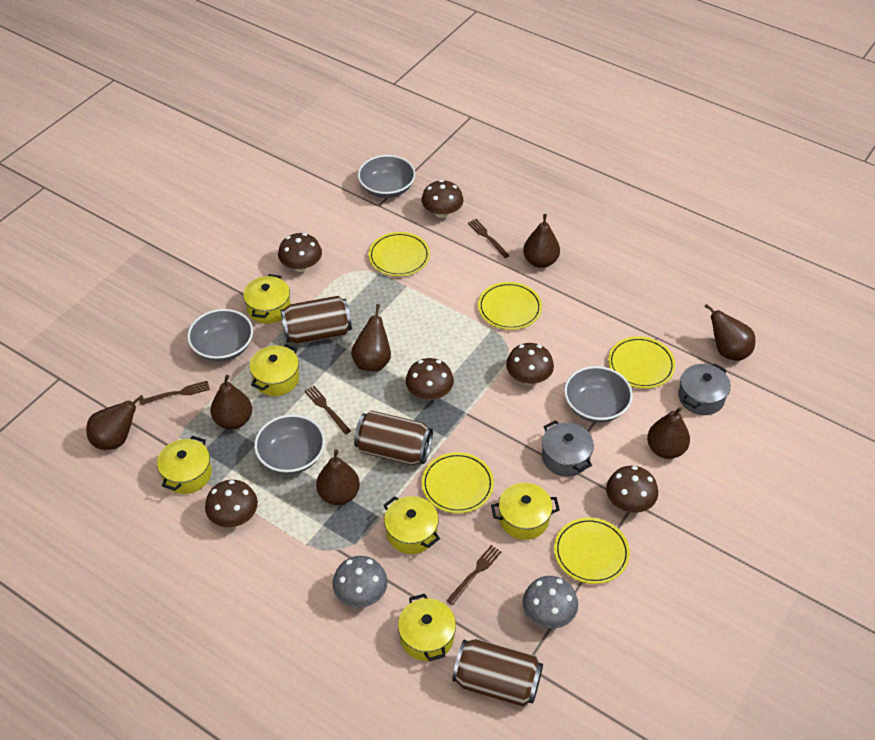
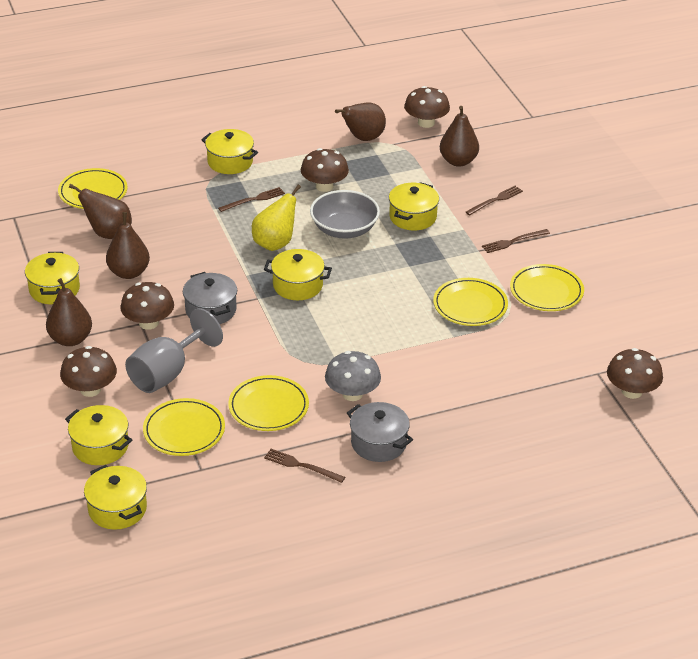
brown can: [281,296,352,344] [354,411,433,465] [452,639,543,706] = 3 -> none = 0
brown mushroom: [205,480,258,527] [278,233,322,272] [406,358,454,400] [421,180,463,218] [506,343,554,385] [606,466,658,513] = 6 -> [60,346,117,397] [120,282,174,330] [301,148,349,192] [404,86,450,128] [607,348,663,399] = 5
brown pear: [86,395,144,450] [210,375,252,429] [316,449,360,505] [351,304,391,372] [523,214,560,268] [647,407,690,459] [704,304,755,361] = 7 -> [46,278,92,346] [69,184,132,239] [106,212,150,279] [335,103,386,141] [440,106,479,167] = 5
grey bowl: [187,309,253,362] [254,414,325,474] [358,155,416,198] [564,366,633,423] = 4 -> [310,190,380,239] = 1
grey goblet: none = 0 -> [125,308,223,393] = 1
grey mushroom: [333,556,388,608] [523,576,578,629] = 2 -> [325,351,381,401] = 1
yellow pear: none = 0 -> [252,185,301,251] = 1

